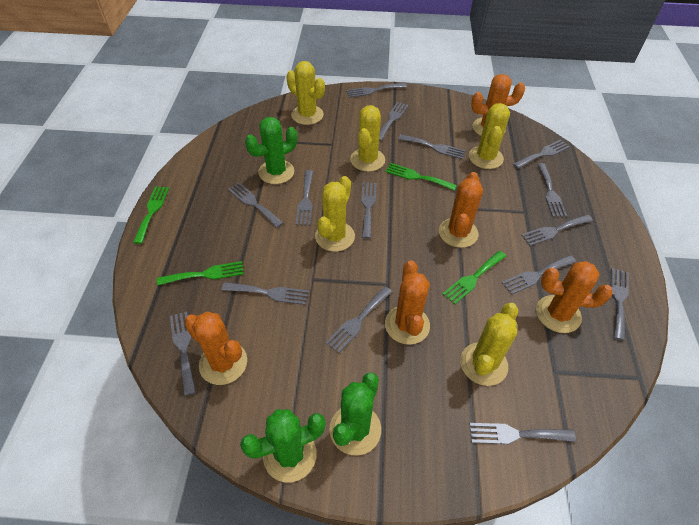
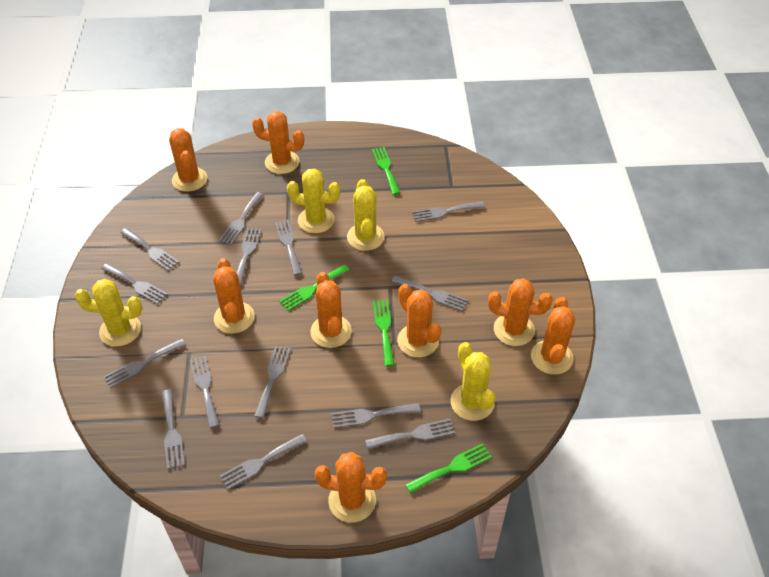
green cactus: [240,409,326,482] [245,117,297,184] [329,372,381,456] = 3 -> none = 0
grey fork: [170,311,196,396] [221,282,309,305] [228,183,283,228] [296,170,313,226] [325,286,392,353] [346,83,407,98] [361,182,377,239] [379,102,408,141] [398,134,466,159] [469,423,576,444] [502,255,576,295] [513,140,570,169] [521,215,593,246] [537,163,567,217] [611,268,629,341] = 15 -> [101,263,168,304] [104,338,186,388] [120,228,179,271] [162,389,185,469] [190,356,220,428] [219,192,263,245] [220,434,307,490] [236,228,261,286] [254,346,291,418] [275,220,302,276] [332,403,421,428] [365,418,455,449] [391,276,468,311] [412,202,485,222] = 14
orange cactus: [184,311,247,385] [385,260,430,345] [439,172,483,248] [471,74,525,136] [536,261,613,333] = 5 -> [169,128,208,192] [213,258,255,334] [252,111,304,174] [310,272,352,348] [315,452,387,522] [397,284,441,357] [488,278,553,346] [531,297,575,375] = 8
yellow cactus: [286,61,325,125] [315,176,355,252] [350,105,385,172] [460,303,518,386] [469,103,510,169] = 5 -> [75,279,142,347] [287,169,340,233] [347,179,384,251] [450,342,496,421] = 4

